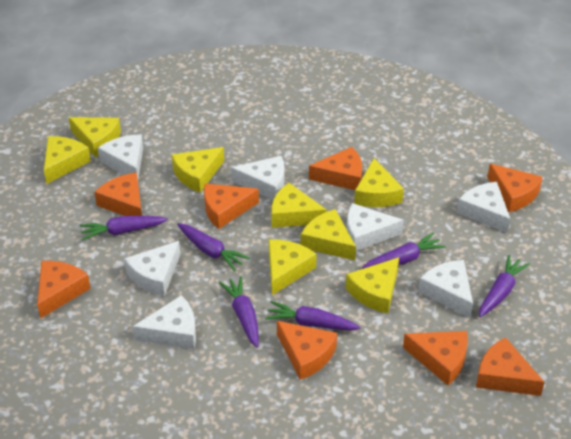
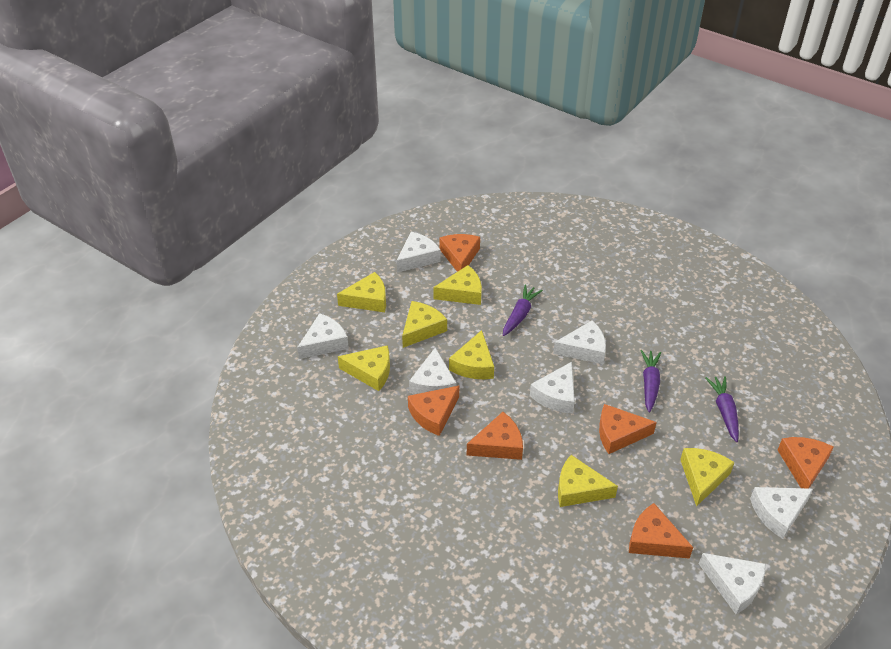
orange cheese: [37,261,91,318] [94,172,142,216] [204,183,259,229] [277,321,337,380] [309,147,362,190] [403,331,468,385] [476,337,545,396] [487,164,543,212] = 8 -> [408,385,459,436] [439,234,480,272] [467,412,523,460] [599,404,657,454] [629,503,693,559] [778,437,834,488] = 6
purple carrot: [80,216,168,241] [177,223,249,271] [219,276,259,348] [265,301,361,331] [362,232,446,269] [479,255,530,317] = 6 -> [503,285,543,336] [641,350,661,413] [706,376,739,442] = 3
yellow cheese: [44,136,91,184] [68,117,121,157] [172,147,224,193] [269,239,317,295] [271,183,327,228] [301,209,356,260] [346,257,399,314] [354,158,404,207] = 8 -> [337,272,386,312] [338,345,390,391] [402,301,447,348] [433,265,482,305] [449,330,494,379] [558,455,618,507] [680,448,735,507] = 7

